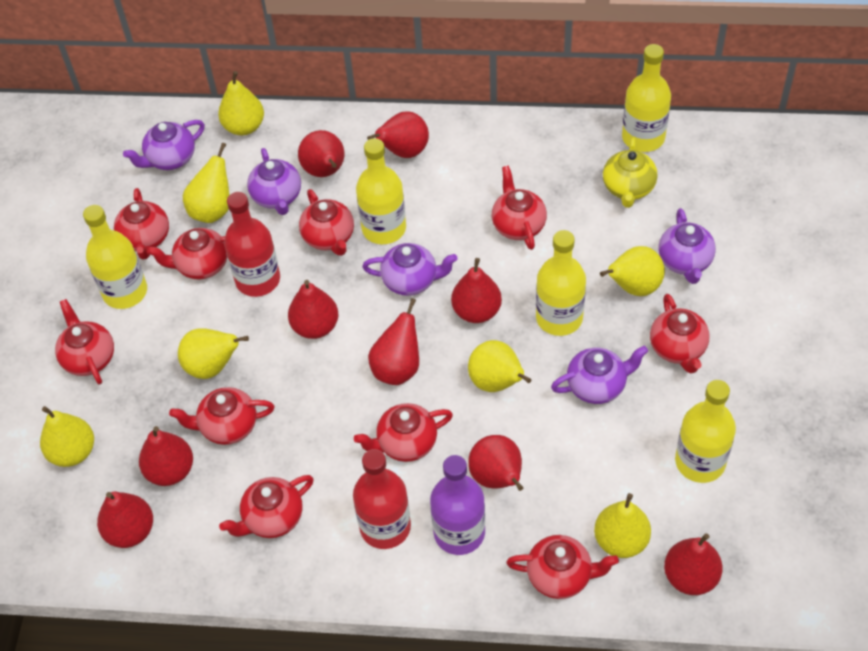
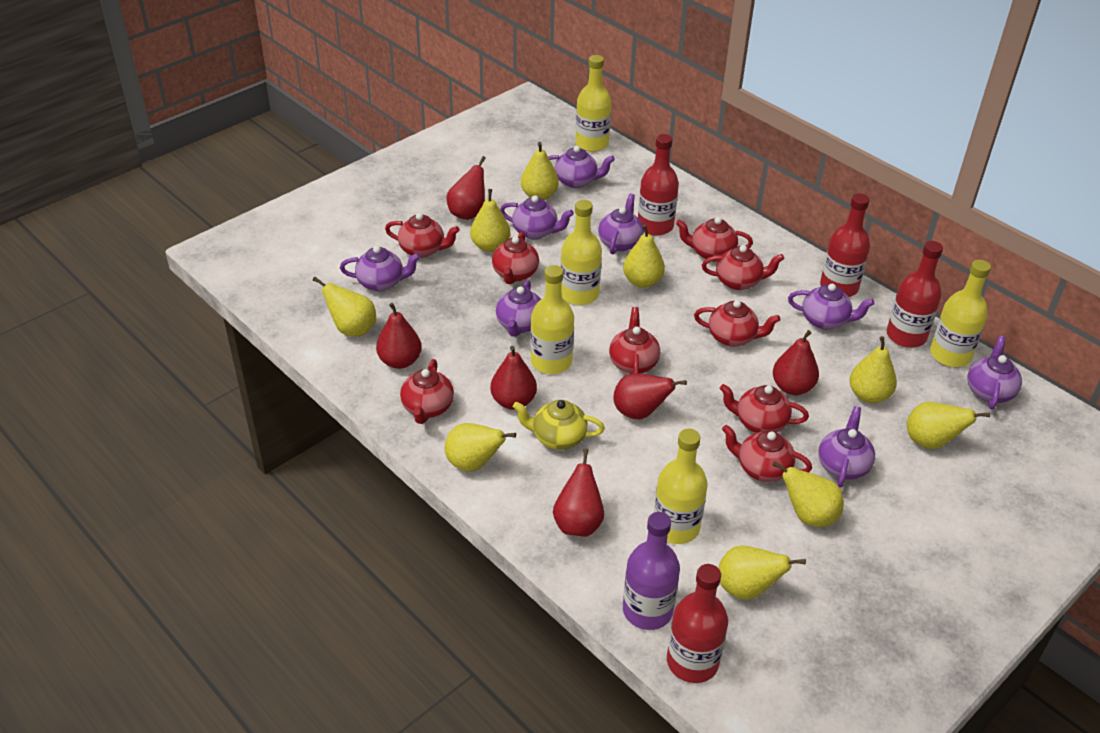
purple teapot: [123,120,205,170] [247,148,301,215] [362,243,458,296] [551,346,648,404] [658,208,716,284] = 5 -> [340,246,420,291] [496,280,541,337] [500,195,574,240] [548,146,615,188] [598,194,644,254] [788,284,874,330] [818,406,875,488] [967,336,1022,409] = 8
red bottle: [224,192,280,297] [353,449,411,549] = 2 -> [638,134,679,236] [667,564,728,683] [820,193,870,297] [887,241,943,348] = 4
red pear: [97,491,153,548] [139,426,193,486] [288,280,339,339] [298,130,344,177] [367,111,429,158] [368,298,419,385] [451,258,502,323] [468,435,523,491] [664,533,723,595] = 9 -> [376,303,422,369] [446,156,486,220] [490,346,537,410] [553,448,604,537] [613,373,687,419] [773,330,819,395] = 6
red teapot: [55,299,114,385] [114,188,169,260] [147,228,227,280] [169,387,274,445] [219,475,314,538] [299,189,354,256] [354,403,453,462] [492,166,547,250] [506,535,619,599] [650,294,709,373] = 10 -> [385,213,460,258] [400,359,454,424] [492,231,539,284] [609,307,660,374] [676,217,753,261] [694,300,780,347] [702,245,784,290] [720,384,809,433] [722,425,812,482] = 9
yellow pear: [40,406,94,467] [178,328,249,379] [183,143,229,223] [218,71,264,135] [468,340,532,392] [594,493,651,558] [600,246,665,296] = 7 -> [313,277,376,337] [445,423,516,472] [470,189,510,252] [521,142,559,200] [623,225,665,288] [718,546,806,600] [772,461,844,527] [849,336,897,403] [907,402,990,449] = 9

